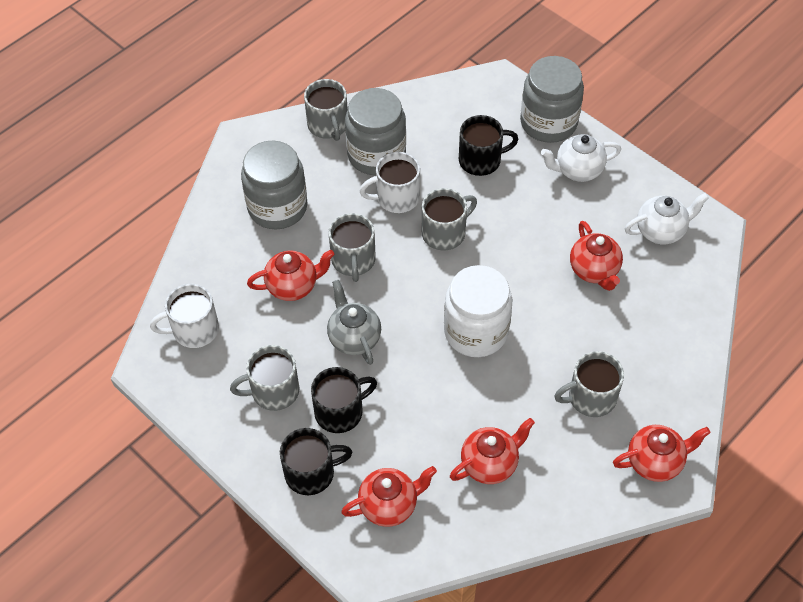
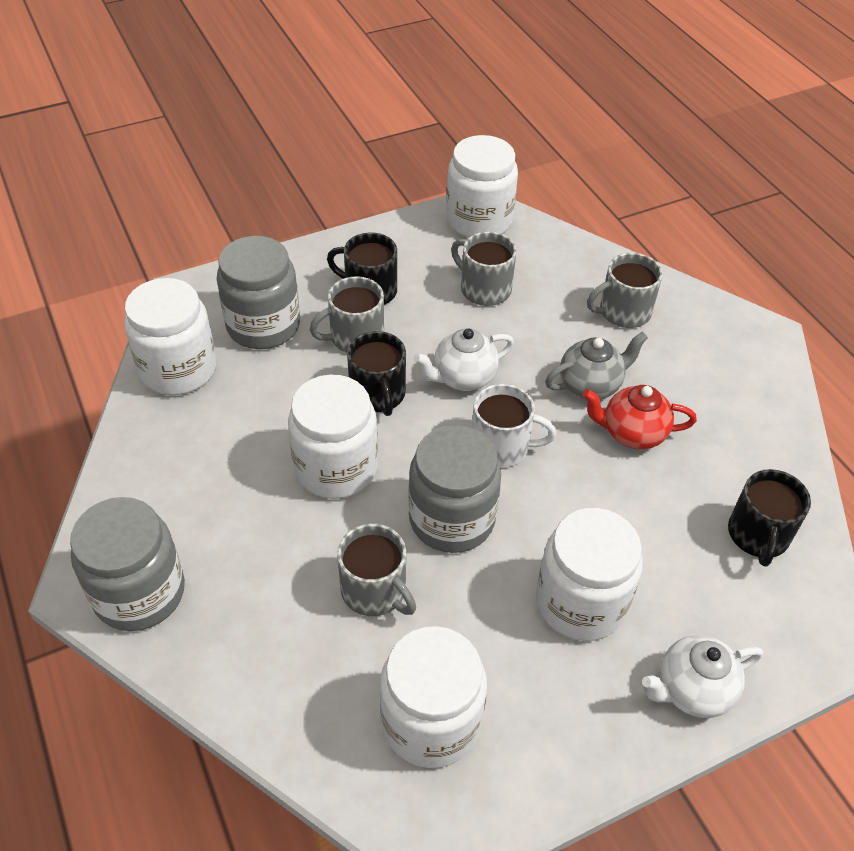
grey mug: [230,345,300,411] [304,79,348,141] [329,213,376,282] [422,188,477,251] [554,351,624,417] = 5 -> [310,276,384,352] [337,524,416,616] [451,232,517,306] [587,253,663,328] = 4
red teapot: [247,250,334,301] [342,466,437,527] [450,418,535,484] [570,221,623,291] [613,425,710,482] = 5 -> [583,385,697,449] = 1
white jar: [444,265,512,357] = 1 -> [124,278,217,395] [288,375,378,499] [380,626,487,768] [446,135,518,238] [536,508,642,641] = 5
white mug: [150,284,219,348] [360,152,420,213] = 2 -> [472,384,556,468] = 1

